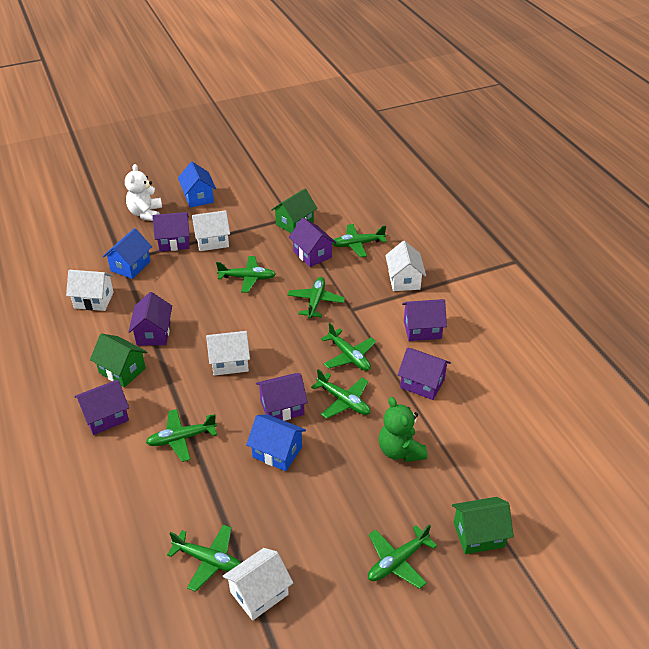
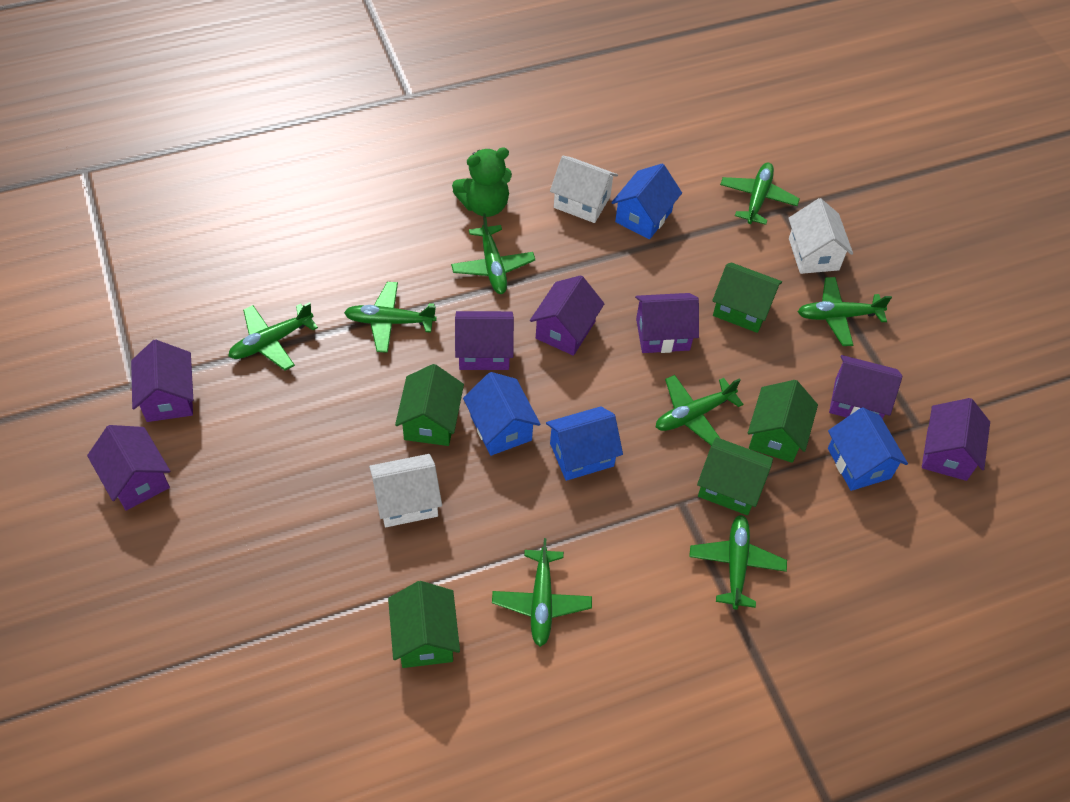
blue house: [103,228,152,279] [178,162,216,208] [246,414,306,471] = 3 -> [463,372,540,456] [546,406,623,481] [611,164,682,239] [828,407,908,491] = 4
green house: [90,334,147,387] [271,188,318,233] [452,497,514,554] = 3 -> [388,581,460,668] [395,364,464,446] [697,437,773,515] [712,263,782,333] [748,380,818,463] = 5
white house: [66,270,114,311] [192,210,230,251] [206,331,250,376] [223,548,293,621] [385,241,426,291] = 5 -> [369,454,442,527] [550,156,618,223] [788,198,853,274] = 3
white teddy bear: [125,164,162,221] = 1 -> none = 0

